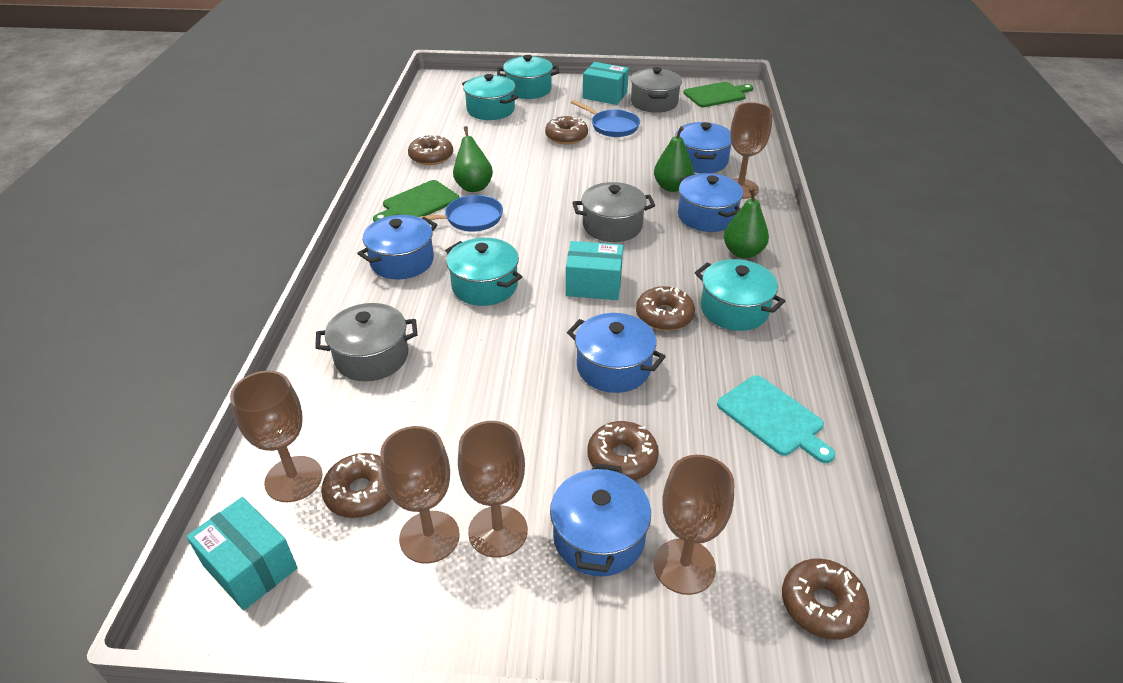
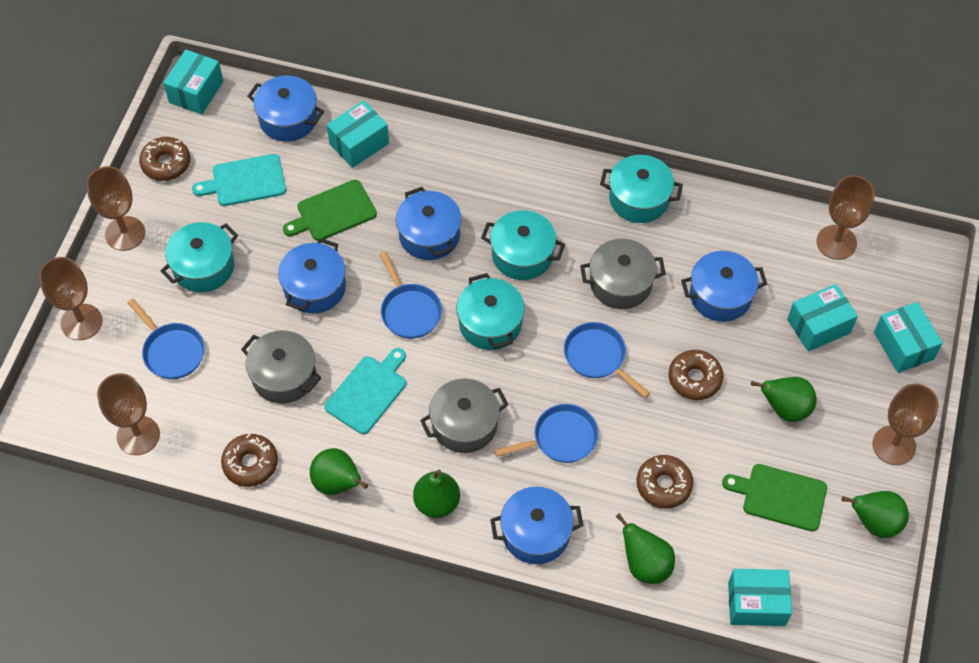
blue pan: [420,195,503,231] [571,100,640,137] = 2 -> [128,299,205,379] [380,251,442,339] [494,404,599,463] [564,322,650,398] = 4
brown donut: [321,453,391,518] [408,134,453,165] [545,116,588,145] [587,421,659,480] [636,286,695,331] [782,558,870,640] = 6 -> [139,137,190,181] [221,434,278,487] [636,455,693,509] [668,350,723,400] = 4
green pear: [453,126,493,192] [654,126,694,192] [724,187,769,258] = 3 -> [310,448,368,495] [413,470,460,518] [615,513,675,584] [751,377,817,422] [841,491,909,538] = 5
turquoise box: [186,497,298,610] [566,241,623,300] [583,62,629,105] = 3 -> [163,50,223,115] [327,101,389,168] [728,569,792,626] [787,284,858,352] [874,302,943,373] = 5
turquoise cutting board: [717,375,835,463] = 1 -> [192,154,286,206] [325,348,406,434] = 2

